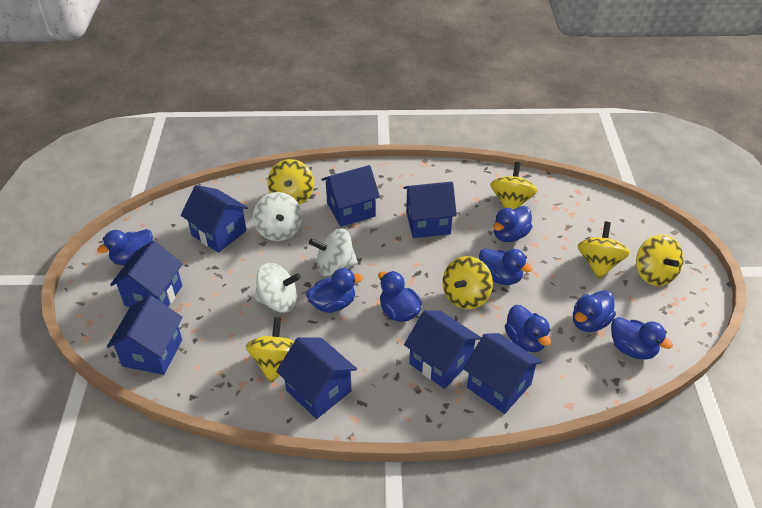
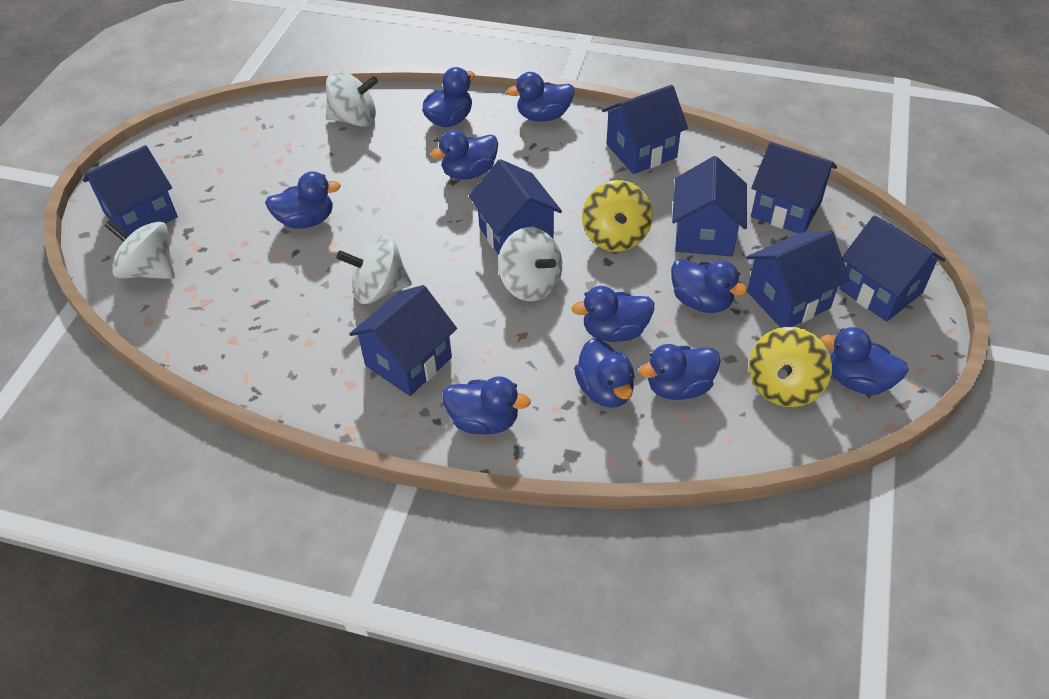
blue duck: [97,229,153,265] [306,268,363,313] [378,271,422,322] [479,248,533,285] [493,206,532,242] [505,305,551,352] [573,290,616,332] [611,317,673,359] = 8 -> [265,171,341,229] [422,67,475,127] [430,130,498,180] [442,376,531,435] [506,72,574,122] [572,286,654,342] [574,338,635,408] [639,344,721,400] [671,258,748,313] [820,327,909,395] = 10
white spinning top: [253,192,302,241] [255,263,301,313] [309,228,358,276] = 3 -> [104,220,175,279] [326,70,378,127] [336,234,412,304] [498,227,562,301] = 4
yellow spinning top: [246,317,294,383] [267,159,314,205] [442,256,493,309] [490,162,538,209] [577,222,630,279] [636,234,684,286] = 6 -> [582,180,653,252] [749,327,832,407] = 2

